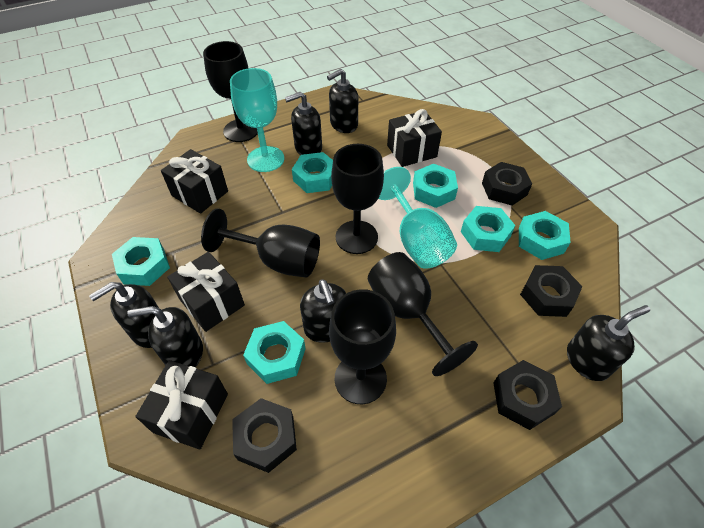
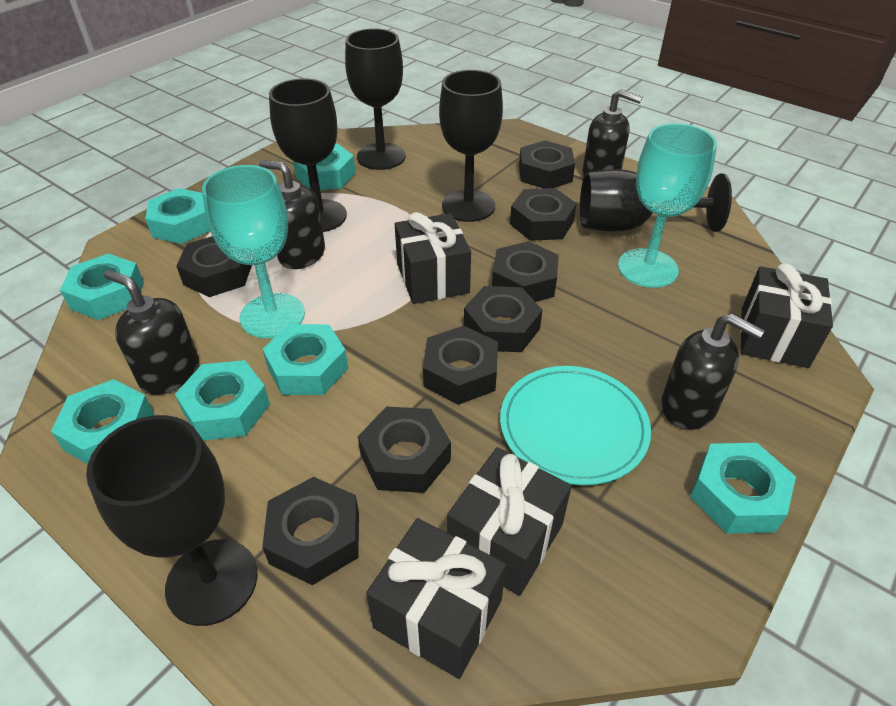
black nut: [232,398,297,473] [482,162,532,205] [494,360,562,430] [520,265,583,317] = 4 -> [176,236,252,297] [262,477,359,585] [358,406,451,493] [423,326,498,405] [464,286,543,352] [492,241,559,302] [510,188,577,241] [519,141,575,189] = 8
black soap dispenser: [89,282,159,348] [127,306,203,367] [285,92,322,155] [300,279,346,343] [327,69,358,133] [567,305,650,381] = 6 -> [104,270,199,395] [259,160,325,269] [582,89,642,177] [661,313,765,430] = 4
turquoise nut: [112,237,170,286] [243,321,306,384] [292,152,333,193] [413,164,458,208] [461,206,516,252] [519,211,571,260] = 6 -> [51,379,154,464] [60,253,144,320] [145,188,210,244] [175,360,270,440] [262,324,348,395] [293,143,356,190] [690,443,796,534] = 7
turquoise plate: none = 0 -> [500,366,651,485] = 1

